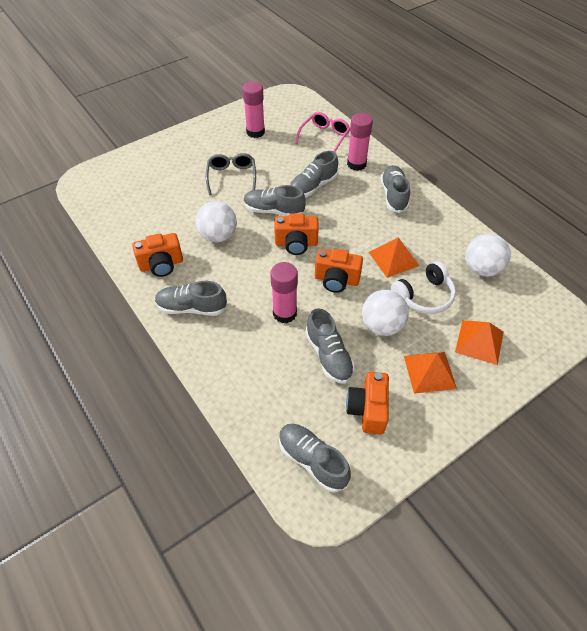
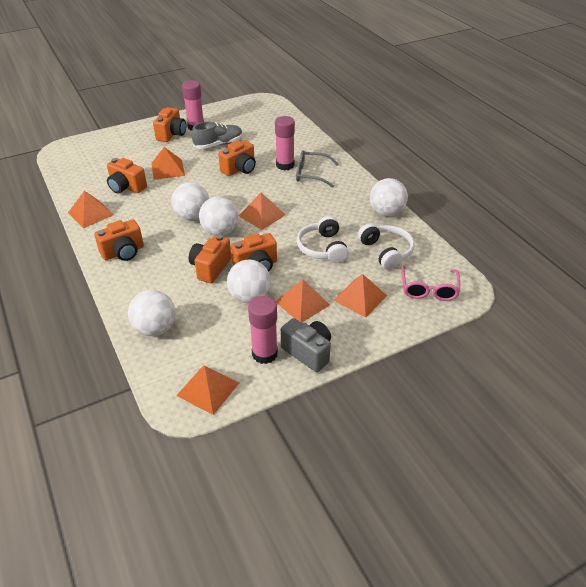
grey camera: none = 0 -> [281,318,331,372] = 1
grey shoe: [155,281,228,316] [244,185,306,216] [279,424,351,493] [290,151,338,198] [305,308,355,383] [381,165,410,213] = 6 -> [192,122,243,149] = 1
orange camera: [132,233,183,277] [274,213,319,255] [315,249,363,293] [346,372,389,434] = 4 -> [94,219,144,261] [107,158,147,193] [153,107,186,142] [189,235,231,283] [218,140,256,176] [231,233,277,271] = 6
orange pyramid: [369,237,419,278] [404,352,457,394] [455,320,504,365] = 3 -> [68,191,114,229] [151,147,185,180] [176,365,239,415] [239,193,285,230] [275,280,330,323] [333,274,387,318] = 6
white ball: [196,201,237,242] [362,290,409,336] [465,234,511,277] = 3 -> [128,290,176,336] [171,182,209,221] [199,197,238,236] [227,259,271,303] [370,178,408,216] = 5
white headphones: [391,261,456,314] = 1 -> [297,216,349,263] [358,223,415,270] = 2

